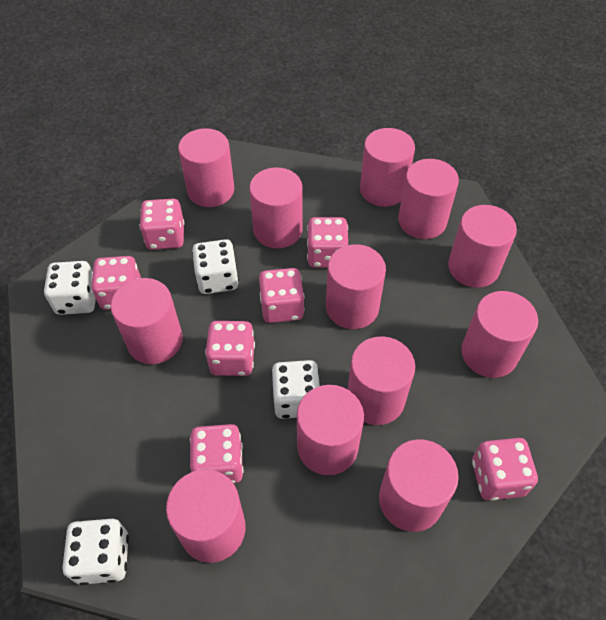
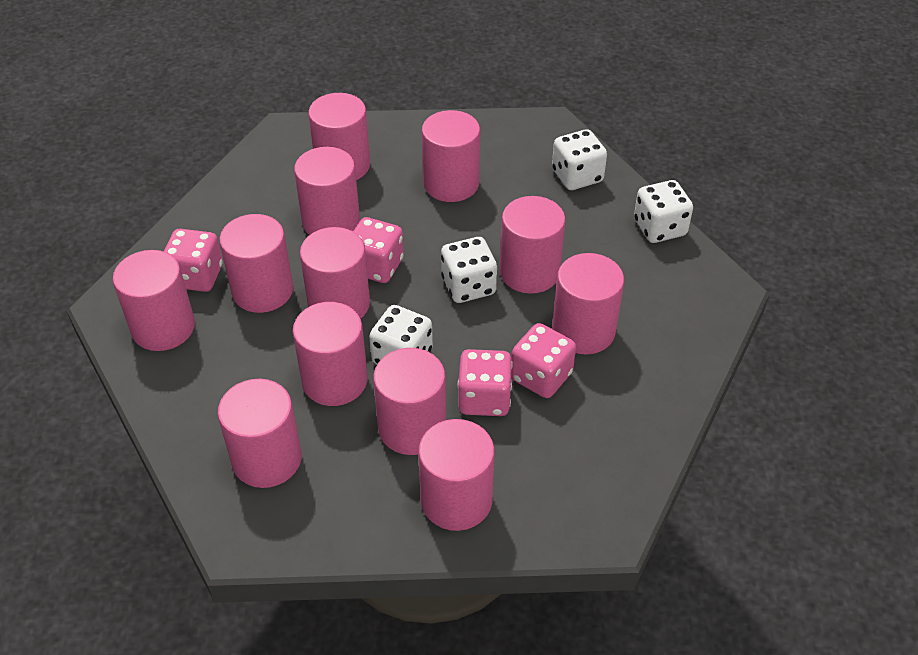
pink dice: [91,256,141,310] [139,199,185,250] [190,424,244,483] [205,321,255,376] [259,268,304,323] [307,217,348,268] [472,438,538,500] = 7 -> [164,229,223,292] [353,217,404,283] [457,349,513,416] [511,323,576,398] = 4

